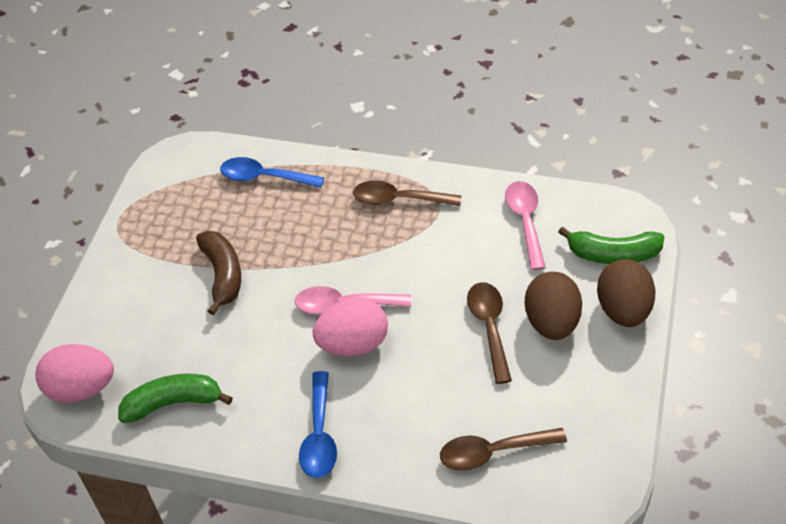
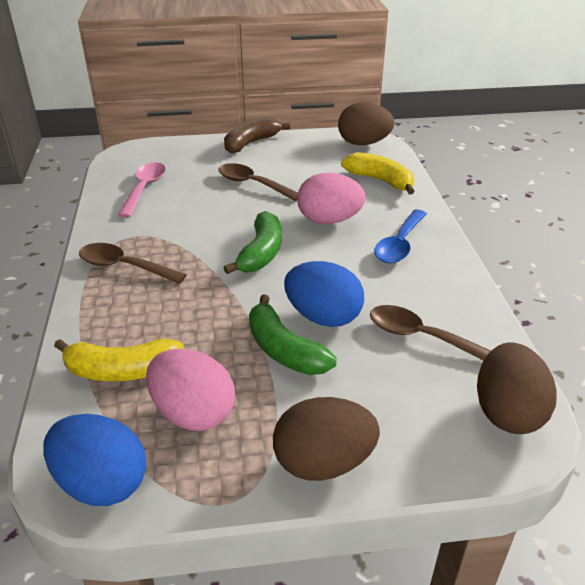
blue egg: none = 0 -> [43,414,147,506] [284,261,364,327] = 2
blue spoon: [220,157,324,188] [299,371,337,478] = 2 -> [374,210,427,263] = 1
brown egg: [525,272,582,340] [597,259,656,327] = 2 -> [273,397,380,481] [338,102,395,145] [477,342,557,434] = 3
pink spoon: [295,286,411,314] [505,181,546,270] = 2 -> [118,162,166,218] = 1
yellow banana: none = 0 -> [54,339,184,381] [341,152,415,195] = 2

